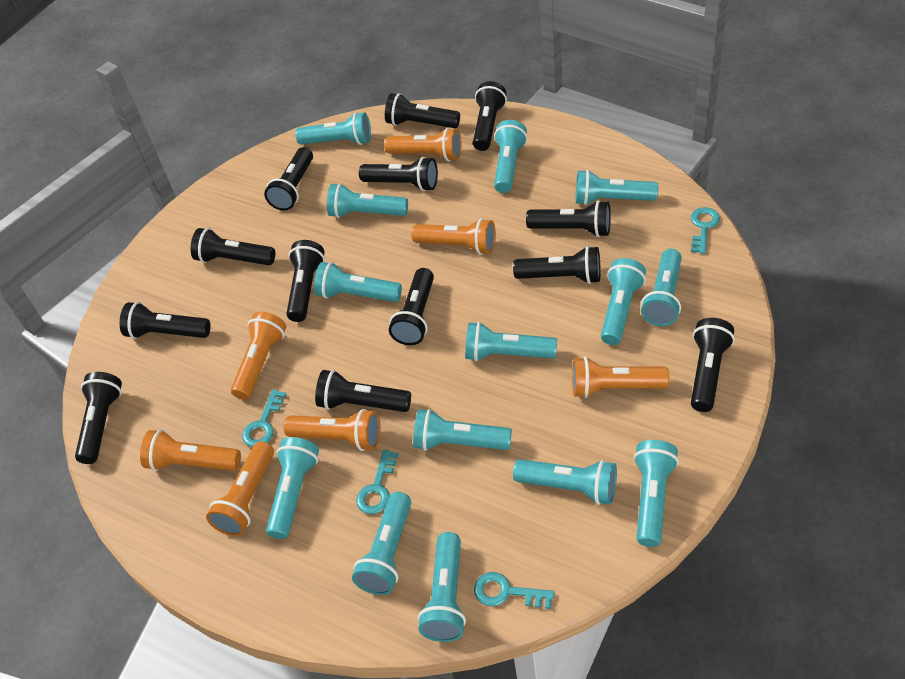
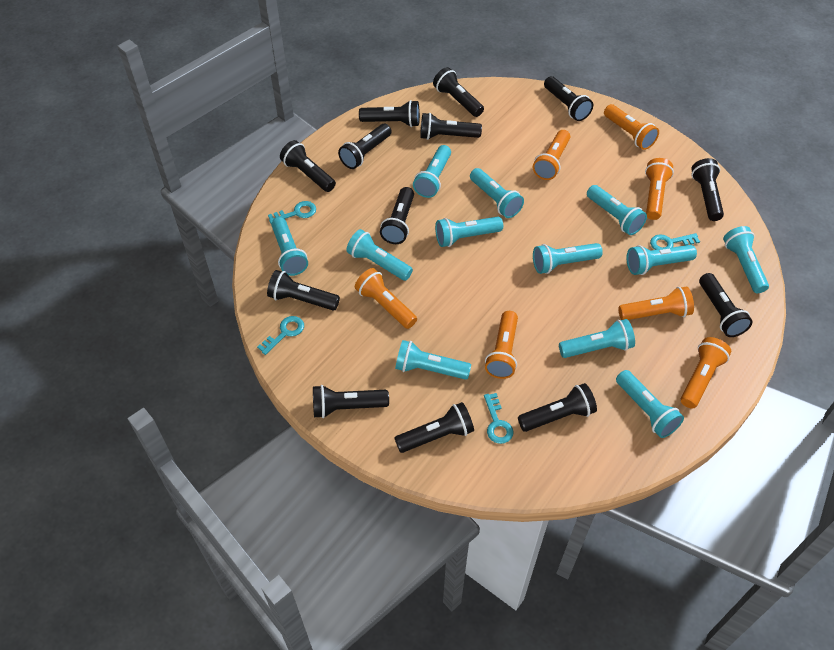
turquoise flashlight: [266,437,319,539] [295,112,371,145] [314,262,402,302] [327,183,408,218] [352,492,411,595] [413,409,512,451] [418,532,466,642] [465,322,557,361] [494,120,527,193] [513,459,617,505] [575,170,658,205] [601,258,646,345] [634,440,679,547] [641,249,682,326] = 14 -> [271,217,308,276] [346,229,413,281] [395,340,471,380] [413,145,451,198] [435,217,503,247] [470,168,524,218] [533,243,603,274] [559,319,635,358] [587,185,647,235] [616,370,684,438] [627,245,697,275] [723,226,769,293] = 12

